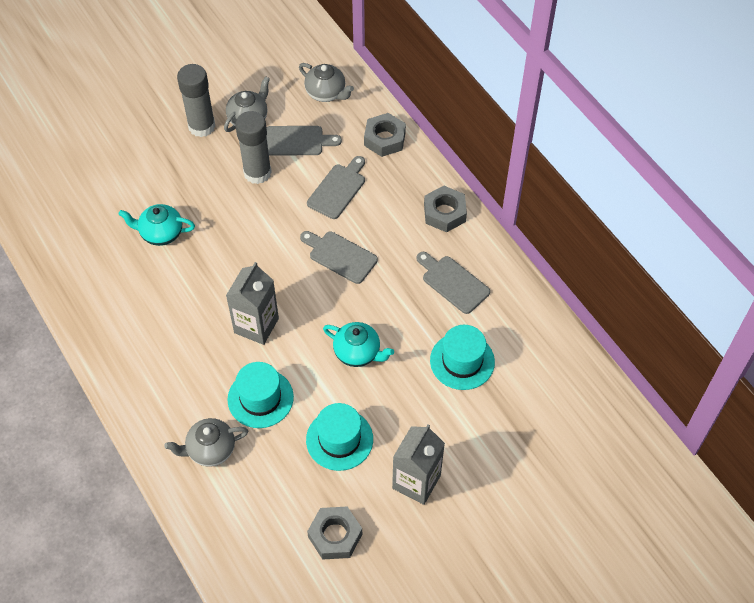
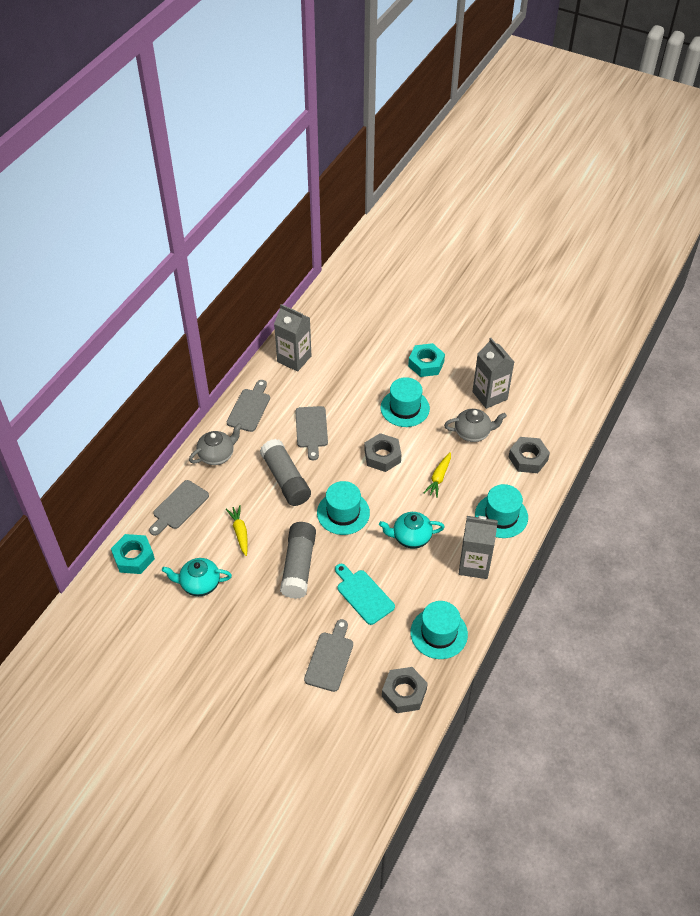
grey carton: [226,262,279,345] [392,425,445,505] = 2 -> [274,304,311,372] [459,516,498,579] [472,338,514,409] = 3
grey teapot: [164,418,248,467] [224,76,270,132] [299,63,354,102] = 3 -> [189,423,242,465] [444,409,507,442] = 2
turquoise cutting board: none = 0 -> [335,564,395,625] = 1
turquoise hat: [227,362,294,428] [306,403,373,471] [430,325,495,390] = 3 -> [317,481,370,535] [381,377,430,427] [410,601,468,659] [475,484,528,538] = 4
turquoise nut: none = 0 -> [111,534,155,574] [408,343,445,377] = 2
yellow carrot: none = 0 -> [226,505,248,556] [424,452,451,498] = 2

